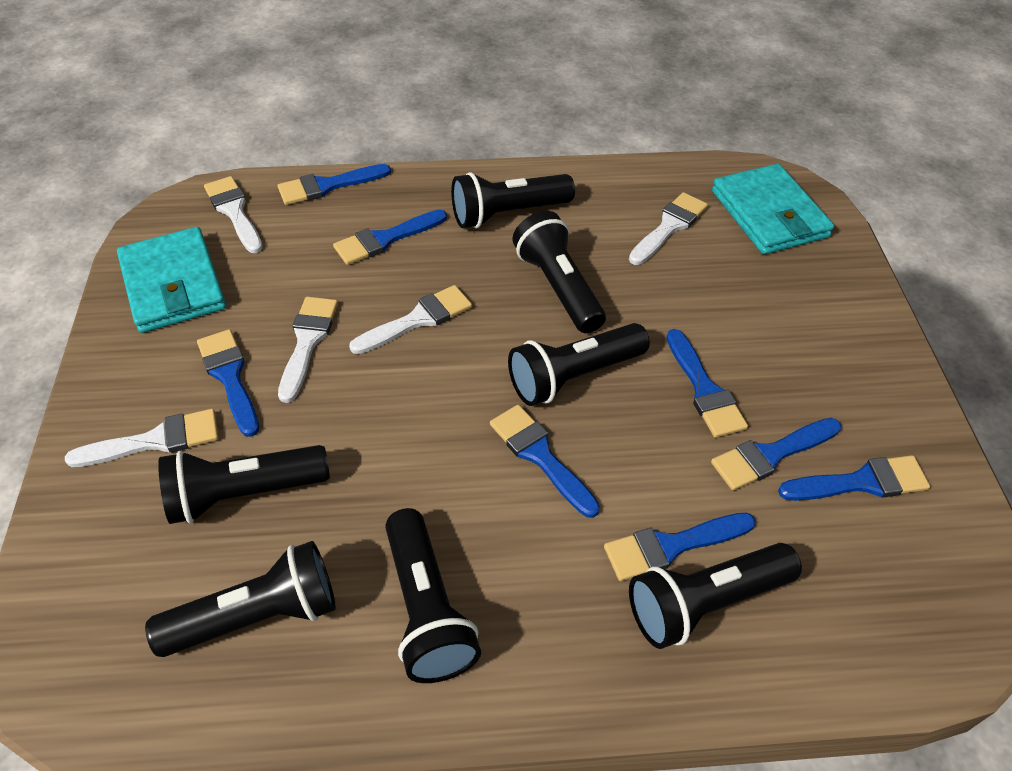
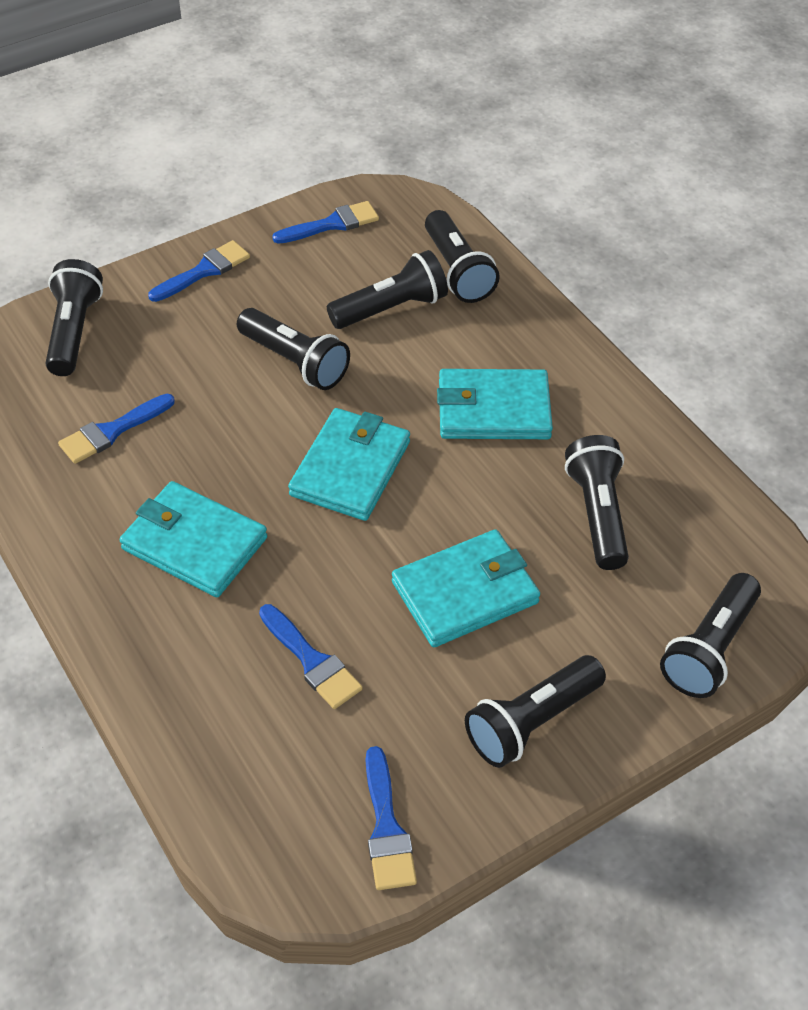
blue brush: [197,329,259,437] [278,164,391,205] [333,209,447,265] [490,405,600,518] [604,513,756,581] [666,329,748,438] [711,418,841,491] [778,455,930,501] = 8 -> [58,394,175,464] [148,240,250,302] [259,604,363,709] [272,201,379,244] [366,746,417,890] = 5
turquoise wallet: [117,227,226,333] [712,164,834,254] = 2 -> [120,481,267,597] [288,408,410,521] [392,529,540,647] [437,369,553,439] = 4
white brush: [65,409,219,467] [204,176,263,253] [278,297,338,403] [349,285,472,354] [629,192,708,265] = 5 -> none = 0

